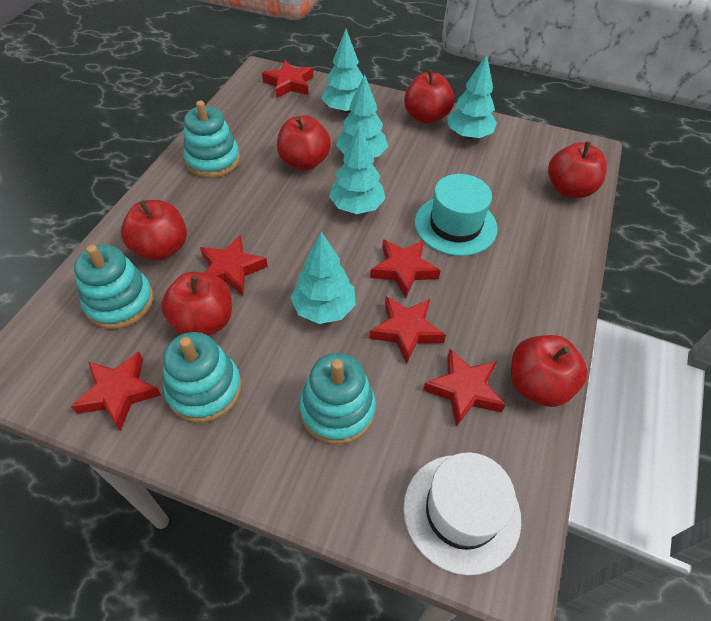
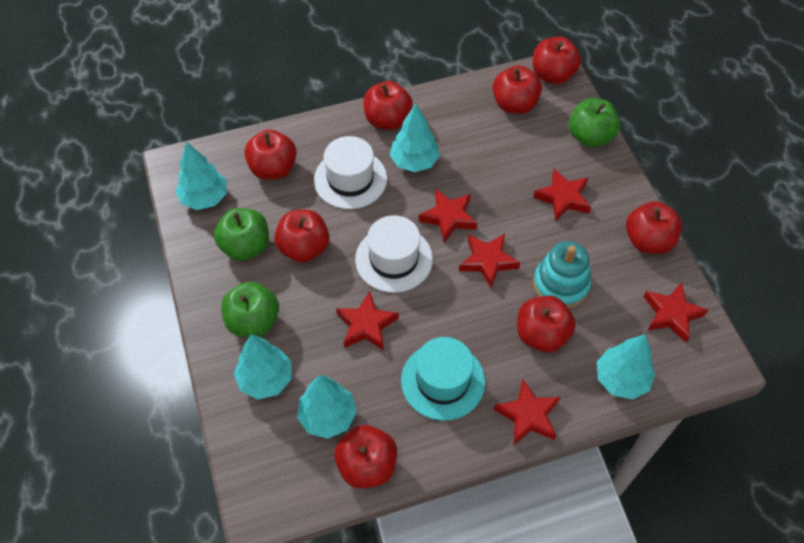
green apple: none = 0 -> [214,208,269,261] [221,282,279,337] [569,98,620,148] = 3
red apple: [121,200,187,261] [161,272,232,336] [277,115,331,170] [404,70,454,124] [511,335,588,407] [548,141,607,198] = 6 -> [244,129,297,180] [274,210,329,262] [334,425,397,488] [363,81,413,130] [493,65,542,114] [517,296,576,352] [533,36,581,84] [626,201,682,254] = 8
turquoise stacking toy: [74,245,153,329] [163,332,242,423] [183,101,240,178] [300,353,376,445] = 4 -> [533,241,591,308] = 1
white hat: [403,452,521,575] = 1 -> [314,136,387,209] [355,215,433,293] = 2

